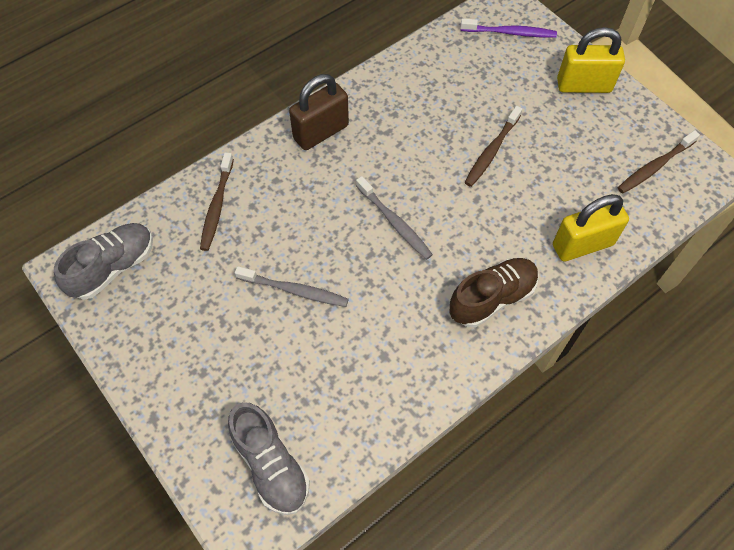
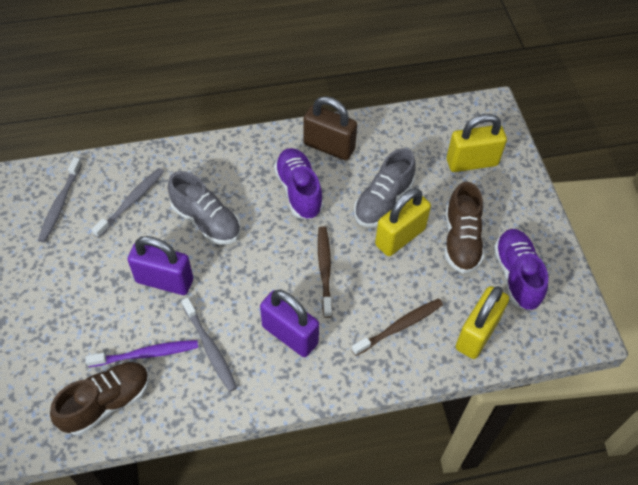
brown shoe: [450,258,539,328] = 1 -> [50,362,150,435] [445,182,484,274] = 2
brown toothbrush: [200,152,234,251] [464,106,522,187] [618,130,700,193] = 3 -> [318,226,332,318] [351,299,443,356] = 2
grey toothbrush: [235,266,349,307] [356,176,433,260] = 2 -> [38,157,82,242] [91,168,164,238] [182,297,237,392] = 3
purple padlock: none = 0 -> [127,236,193,295] [260,290,319,357] = 2
purple shoe: none = 0 -> [274,148,323,219] [494,229,548,310] = 2
yellow padlock: [553,194,629,262] [557,27,625,93] = 2 -> [375,188,431,256] [447,114,507,172] [456,286,509,359] = 3

